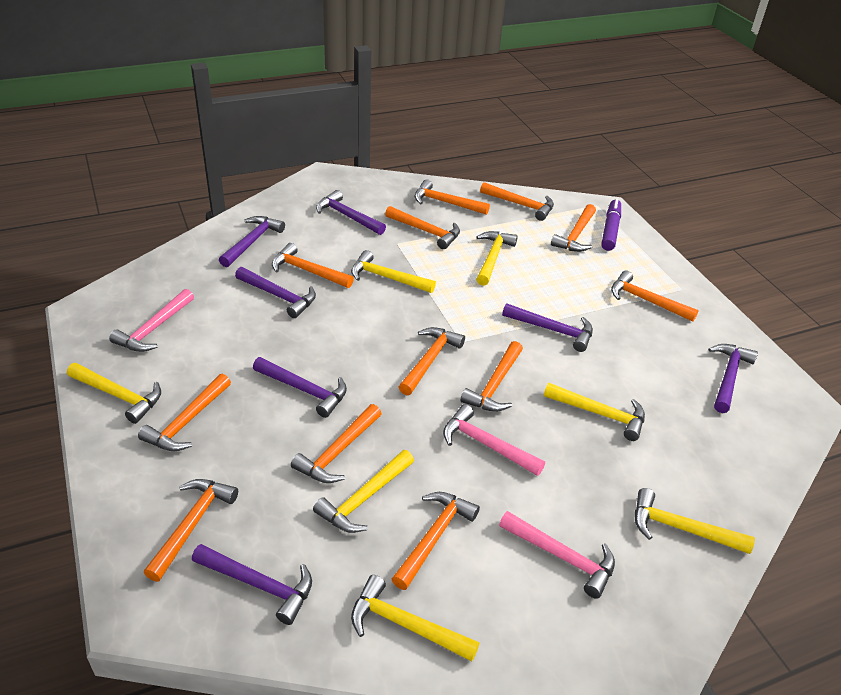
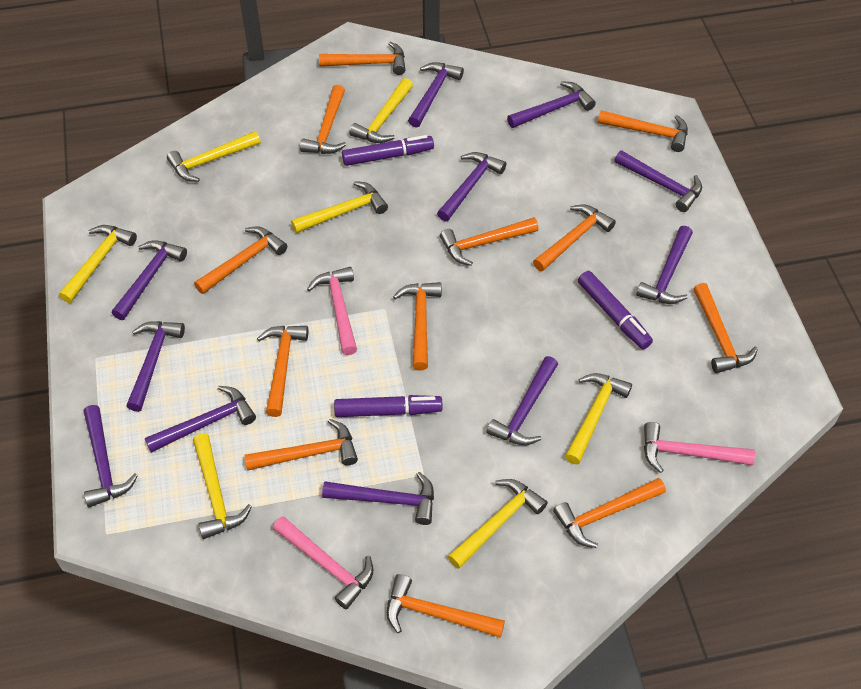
purple hammer: [192,544,312,625] [219,216,285,267] [235,267,316,318] [253,357,347,418] [316,190,386,235] [502,303,593,352] [709,344,758,413] = 7 -> [84,405,138,507] [112,240,187,320] [127,321,185,412] [145,386,256,453] [322,472,434,525] [408,62,464,128] [437,152,507,221] [487,356,558,445] [507,81,596,128] [614,150,702,212] [636,226,693,304] = 11
purple marker: [601,199,621,251] = 1 -> [334,395,443,417] [342,135,434,166] [578,271,653,349] = 3

